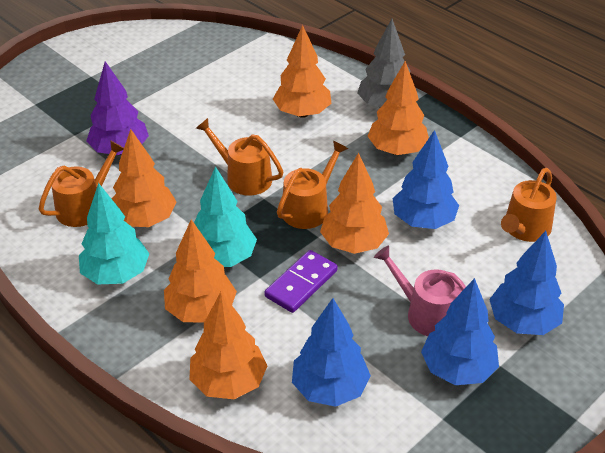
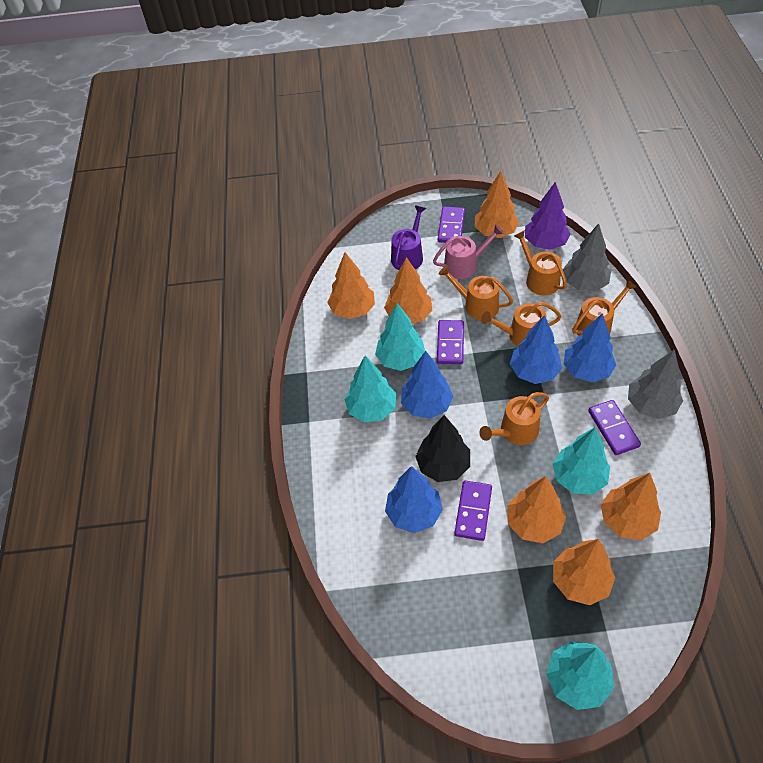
black tree: none = 0 -> [415,415,470,482] = 1
grey tree: [357,19,411,108] = 1 -> [563,223,611,291] [628,349,683,419] = 2
orange watering can: [39,140,124,227] [196,118,283,196] [277,141,348,229] [501,168,557,242] = 4 -> [439,265,513,320] [479,392,549,445] [481,302,562,346] [514,230,567,296] [572,280,636,336] = 5
purple domino: [265,250,338,313] = 1 -> [437,320,464,364] [438,207,465,243] [454,480,492,541] [588,400,641,455] = 4
purple watering can: none = 0 -> [391,206,426,270] = 1
turquoise tree: [79,183,149,284] [194,166,257,267] = 2 -> [344,355,397,422] [375,303,425,371] [546,641,614,710] [553,427,610,495] = 4

